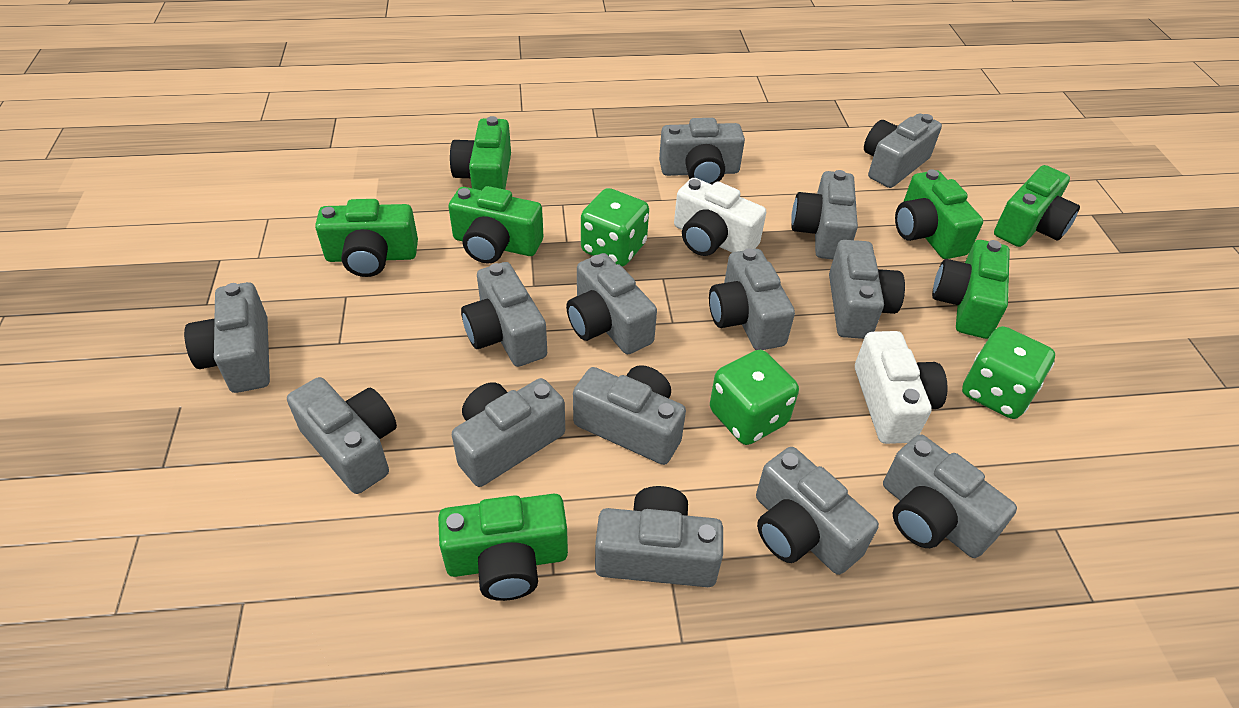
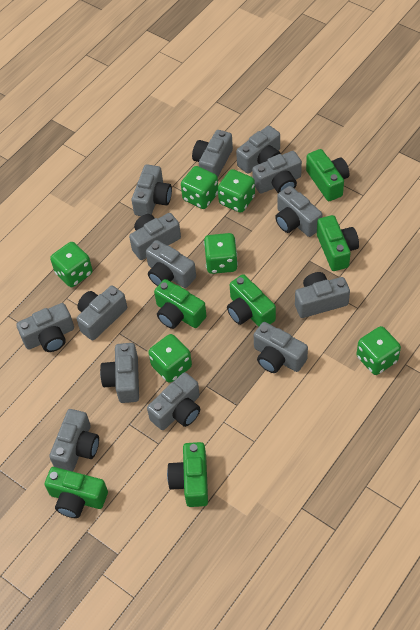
green camera: [315,199,418,277] [438,494,568,601] [448,186,543,264] [450,116,511,190] [895,169,983,259] [932,240,1010,339] [994,165,1080,247] = 7 -> [45,467,108,518] [154,279,206,329] [167,442,208,507] [227,274,276,327] [306,149,349,201] [317,215,359,271] = 6
green dice: [581,188,649,267] [710,350,799,445] [962,326,1055,419] = 3 -> [50,242,93,287] [148,334,192,383] [181,166,218,209] [204,233,238,274] [218,169,255,213] [356,326,401,375] = 6
white camera: [674,178,766,256] [855,331,948,444] = 2 -> none = 0

